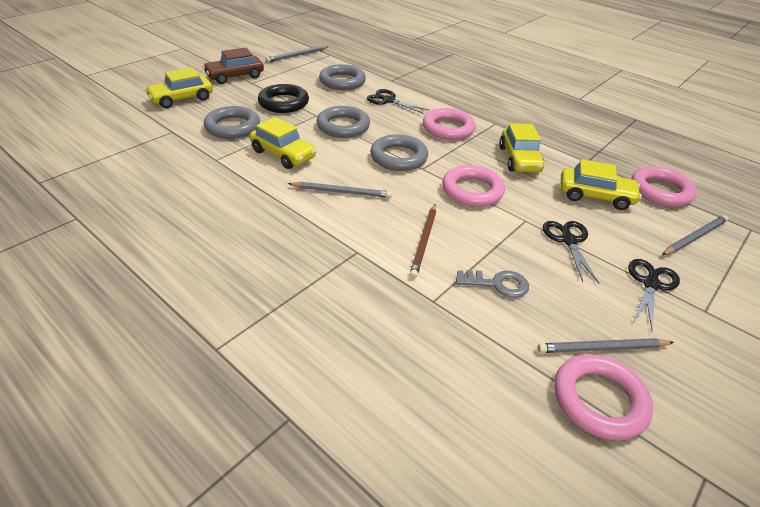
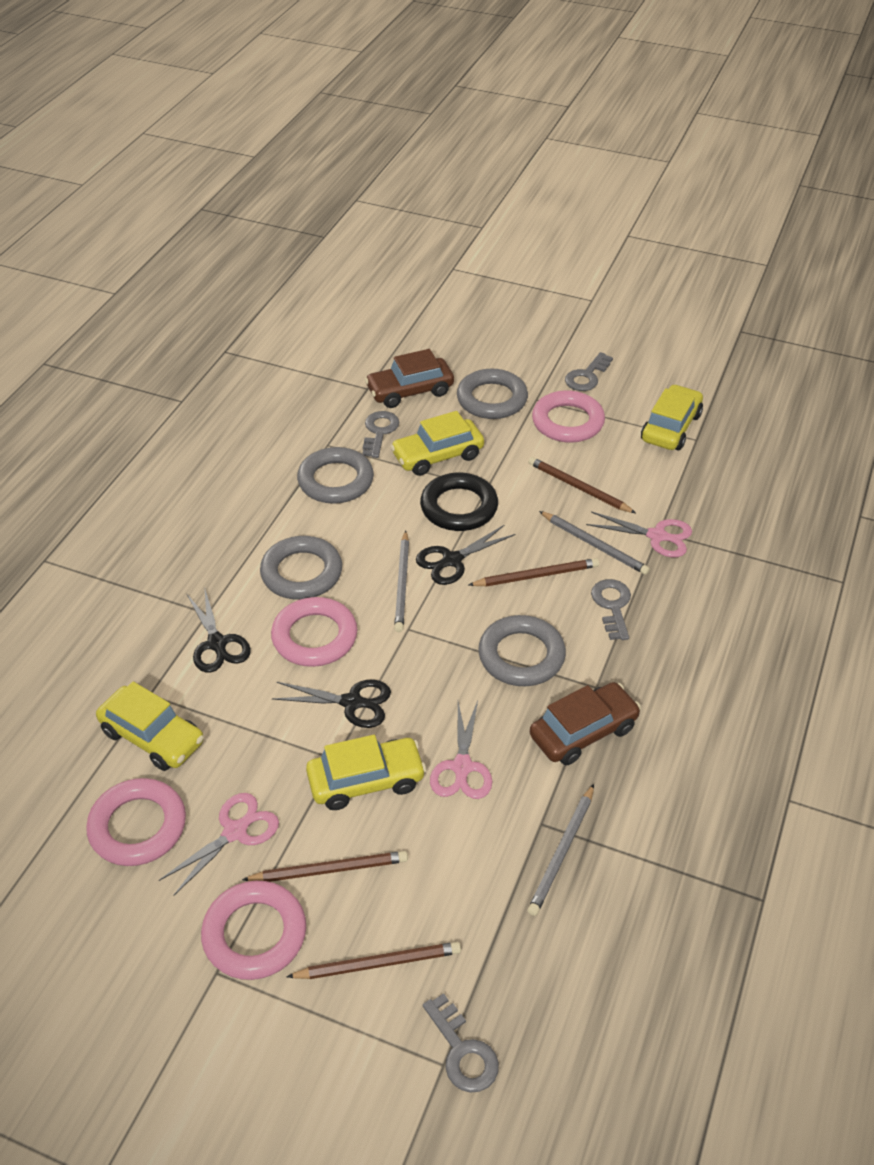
brown car: [203,47,264,84] = 1 -> [365,349,454,408] [530,682,641,765] = 2
brown pencil: [409,204,436,279] = 1 -> [242,851,408,882] [287,942,461,979] [469,558,599,587] [528,457,636,513] = 4
grey key: [456,270,529,298] = 1 -> [362,411,399,458] [423,993,499,1093] [565,352,613,391] [591,579,631,640] = 4
grey pencil: [266,46,328,62] [288,182,392,198] [538,338,674,353] [662,215,728,255] = 4 -> [394,531,409,632] [527,784,594,916] [539,511,650,575] = 3
pink scissors: none = 0 -> [159,793,279,896] [430,700,492,799] [586,511,692,557] = 3

